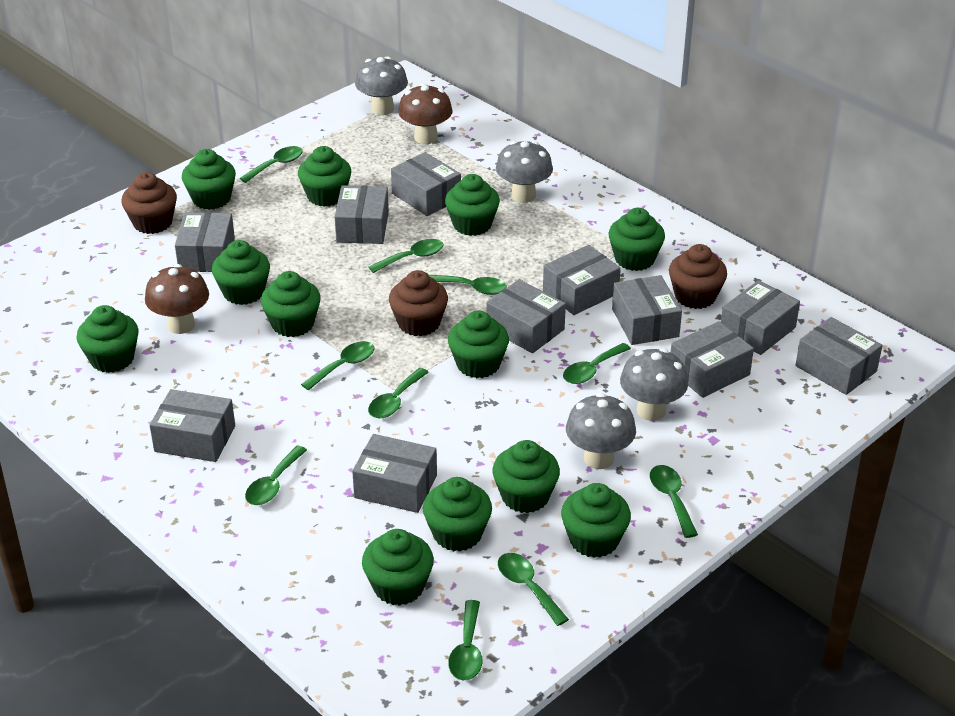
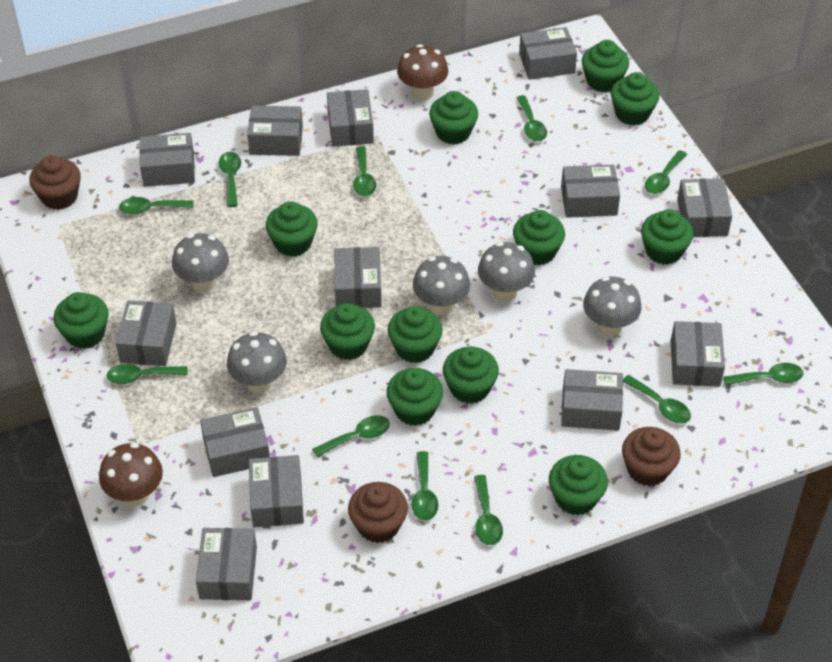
green spoon: [240,146,303,183] [245,446,307,505] [301,341,374,391] [368,368,429,418] [369,239,444,273] [429,275,507,295] [448,600,483,681] [498,553,569,626] [563,343,631,384] [650,465,698,538] = 10 -> [106,364,188,384] [119,197,193,214] [219,152,241,207] [312,415,390,457] [353,146,376,196] [412,451,438,521] [474,475,503,545] [516,95,547,141] [623,375,691,424] [645,150,687,194] [723,363,804,386] = 11
grey box: [150,389,235,462] [175,212,235,272] [335,185,389,244] [352,434,437,513] [391,152,461,216] [486,279,566,353] [543,245,621,315] [612,275,682,345] [671,321,754,398] [721,280,800,355] [796,317,883,395] = 11 -> [116,301,176,366] [140,133,195,187] [196,528,257,600] [200,407,270,477] [247,106,303,156] [249,455,304,527] [327,89,374,147] [334,247,382,308] [519,27,577,80] [561,165,620,218] [561,369,623,431] [671,321,725,387] [677,178,732,237] = 13
grey mushroom: [355,56,408,115] [496,141,553,203] [566,393,636,469] [620,348,688,421] = 4 -> [172,233,229,292] [227,331,287,393] [413,256,470,315] [478,242,535,301] [583,276,642,336] = 5

